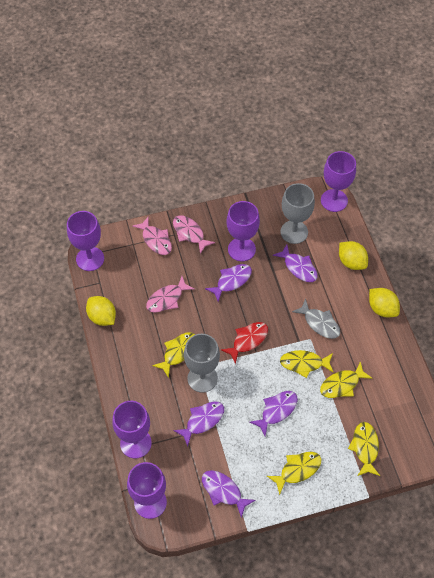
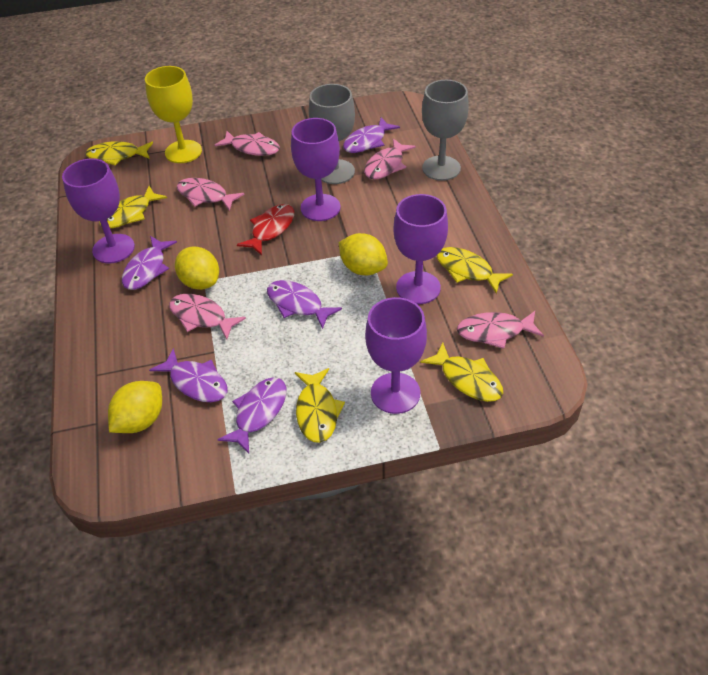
grey fish: [292,299,340,339] = 1 -> none = 0
pink fish: [132,217,172,255] [146,276,194,313] [173,216,215,254] = 3 -> [169,294,246,340] [177,178,244,211] [215,131,280,156] [364,138,416,179] [457,311,544,349] = 5
purple goblet: [67,211,104,271] [112,401,152,459] [127,462,167,519] [227,201,260,261] [321,151,356,212] = 5 -> [62,158,135,264] [291,118,341,221] [365,297,427,414] [394,194,448,304] = 4
yellow goblet: none = 0 -> [145,66,202,163] = 1

